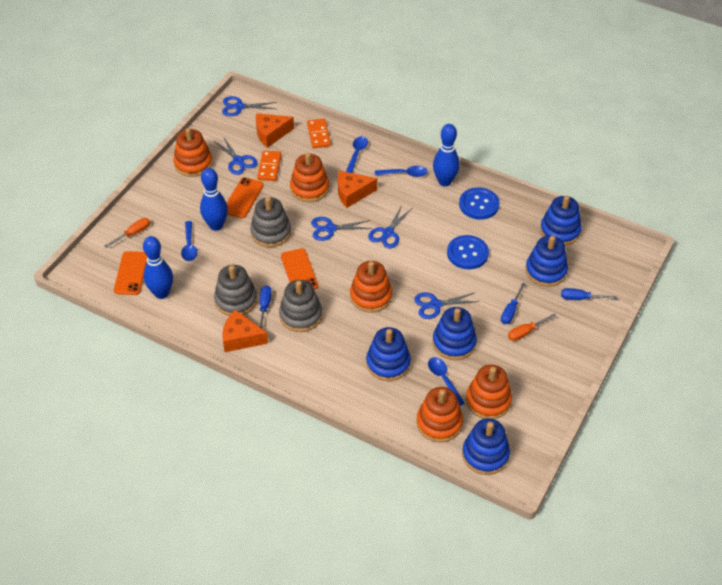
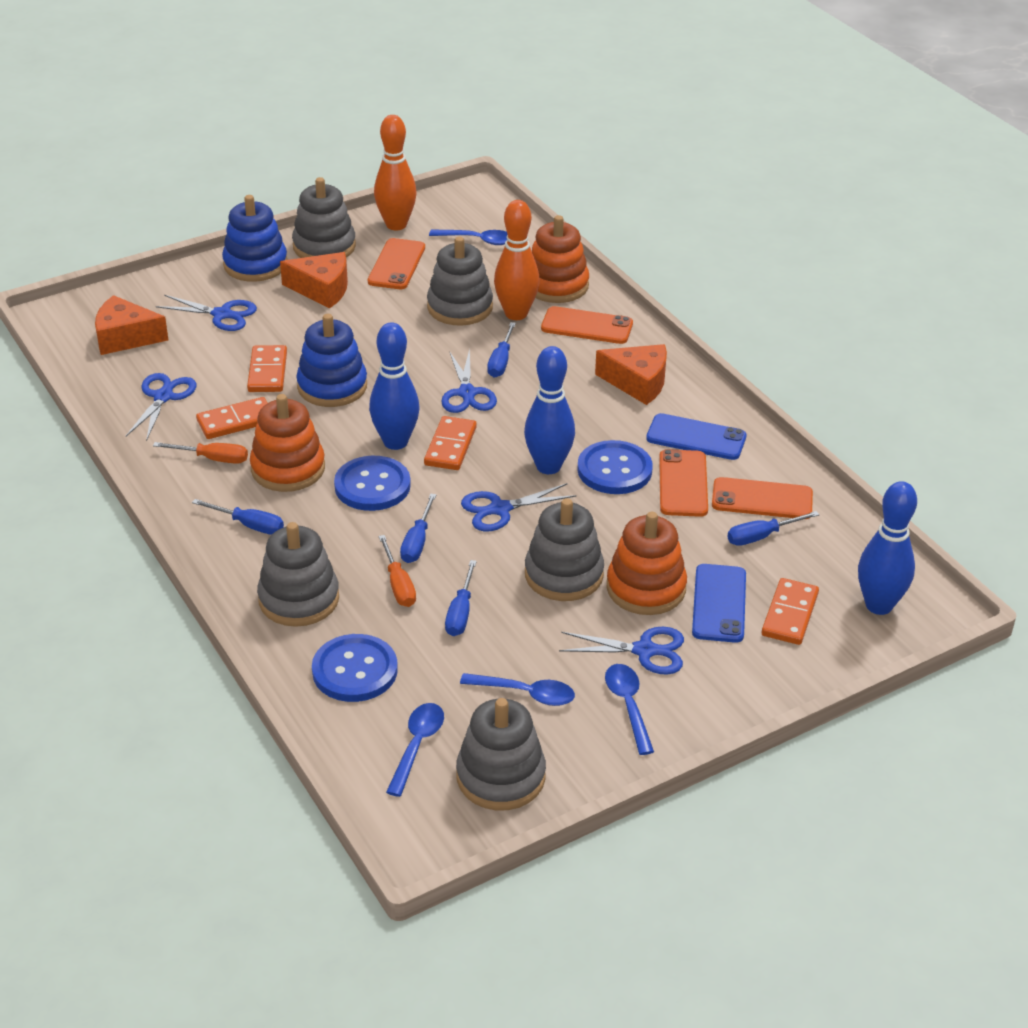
blue button: [447,235,489,269] [459,187,500,220] = 2 -> [312,634,398,702] [334,456,411,511] [577,440,653,494] = 3
blue phone: none = 0 -> [646,413,747,460] [692,564,746,643] = 2
blue screwdriver: [260,285,272,328] [501,283,526,324] [561,288,617,300] = 3 -> [192,499,284,535] [400,494,436,563] [445,560,477,636] [487,322,516,377] [727,511,820,546] = 5
blue stacking toy: [366,327,411,381] [433,307,477,360] [462,418,510,475] [525,236,568,287] [540,195,582,246] = 5 -> [222,195,287,282] [296,314,367,407] = 2
grey stacking toy: [214,265,257,316] [250,197,291,247] [279,280,322,332] = 3 -> [257,522,339,627] [292,177,356,258] [427,236,493,325] [456,698,546,810] [525,498,604,601] = 5
orange bowling pin: none = 0 -> [374,115,417,231] [494,200,540,320] = 2
orange domino: [257,151,281,181] [307,119,331,148] = 2 -> [196,397,268,439] [247,345,287,392] [424,416,477,470] [762,578,819,645] = 4
orange phone: [114,251,147,295] [227,177,264,218] [281,248,318,290] = 3 -> [368,238,425,289] [541,306,633,344] [659,449,708,517] [712,477,813,519] = 4
orange stacking toy: [173,128,213,177] [290,153,329,202] [350,261,392,313] [416,387,463,442] [466,365,512,419] = 5 -> [250,394,325,492] [532,215,589,303] [607,512,687,615] = 3

